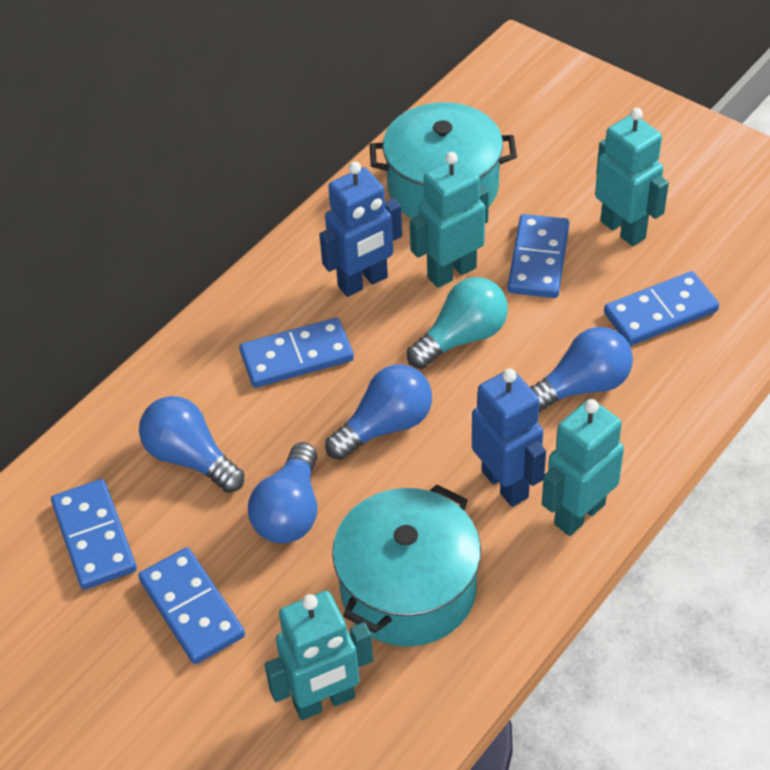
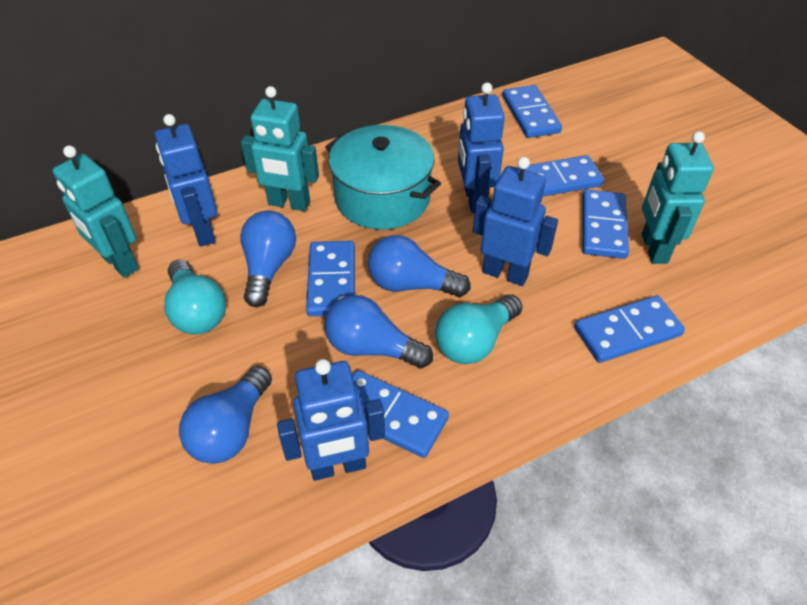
blue domino: [51,479,137,590] [138,547,245,664] [239,318,354,388] [508,214,569,298] [604,271,719,346] = 5 -> [306,241,355,316] [353,370,449,458] [503,85,562,138] [516,155,604,197] [575,295,685,363] [582,190,629,259] = 6
blue robot: [319,162,402,297] [472,368,546,507] = 2 -> [155,114,217,247] [277,359,385,481] [458,83,505,213] [473,157,558,286] = 4
turquoise light bulb: [407,277,508,369] = 1 -> [164,259,226,335] [435,294,522,364] = 2
turquoise pot: [332,484,481,646] [370,102,517,218] = 2 -> [325,125,441,230] = 1
turquoise robot: [264,591,373,720] [410,152,489,288] [542,399,624,536] [595,108,669,246] = 4 -> [53,145,139,278] [241,86,319,211] [642,131,714,264] = 3

